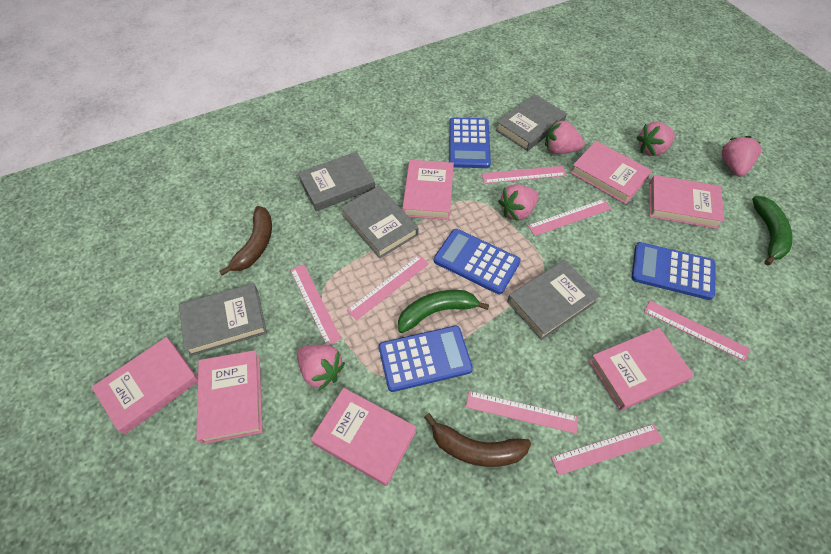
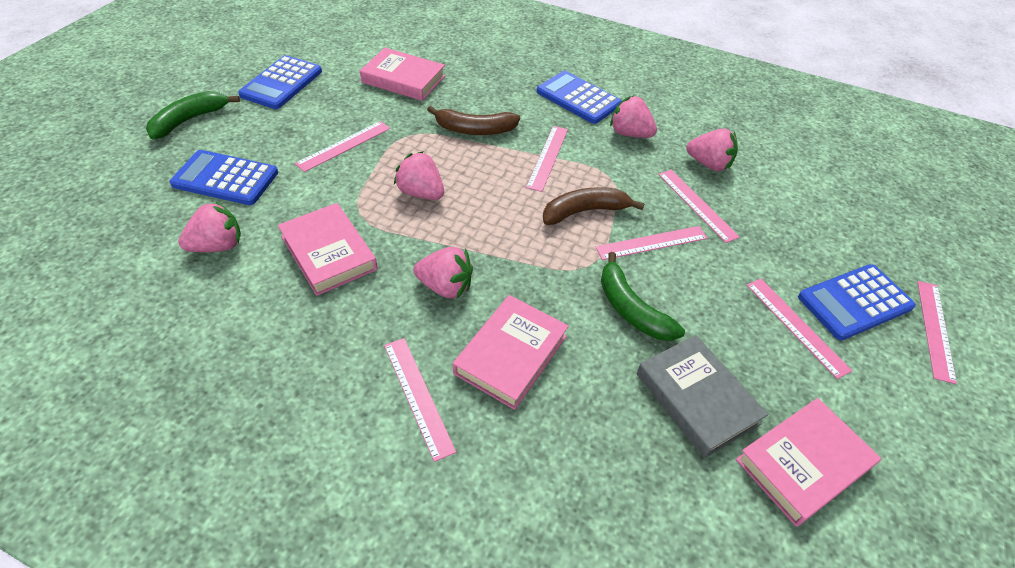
grey book: [179,283,267,356] [298,152,375,211] [341,186,418,258] [496,94,567,151] [507,260,600,340] = 5 -> [637,335,768,458] = 1
pink book: [92,337,198,434] [196,350,263,444] [311,388,416,486] [402,160,454,220] [570,141,652,204] [589,328,694,411] [649,175,724,229] = 7 -> [278,203,378,296] [360,48,445,101] [453,295,569,410] [736,398,881,527] = 4

